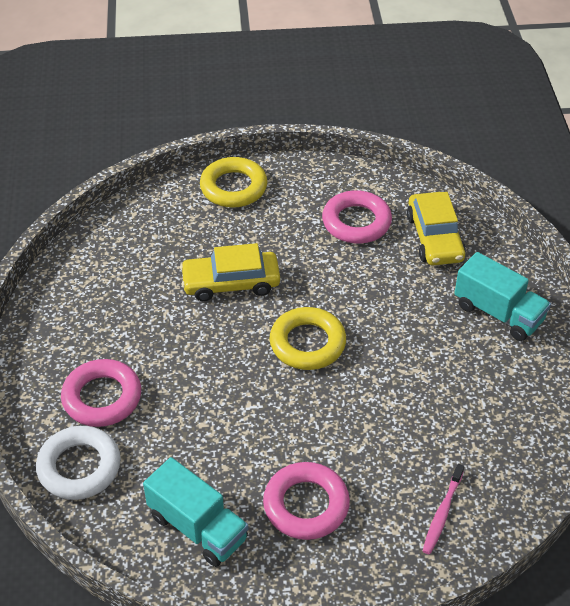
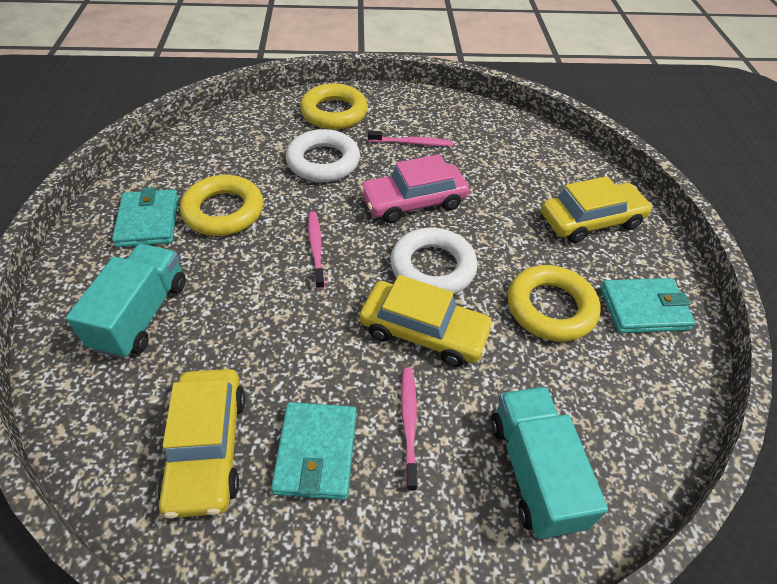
pink car: none = 0 -> [360,154,469,223] = 1
pink ring: [61,359,141,427] [263,462,350,540] [322,190,392,243] = 3 -> none = 0
pink toothbrush: [423,464,464,554] = 1 -> [308,211,325,289] [368,131,453,146] [401,368,418,491] = 3
turquoise wallet: none = 0 -> [112,187,178,247] [271,402,357,500] [600,278,696,333] = 3
white ring: [36,426,121,500] = 1 -> [286,129,360,182] [390,228,478,294] = 2
yellow car: [180,243,280,301] [407,192,466,265] = 2 -> [157,369,245,519] [360,275,494,367] [541,176,653,243] = 3
yellow ring: [200,157,268,208] [269,307,346,370] = 2 -> [180,175,263,236] [300,83,368,129] [508,265,601,342] = 3

